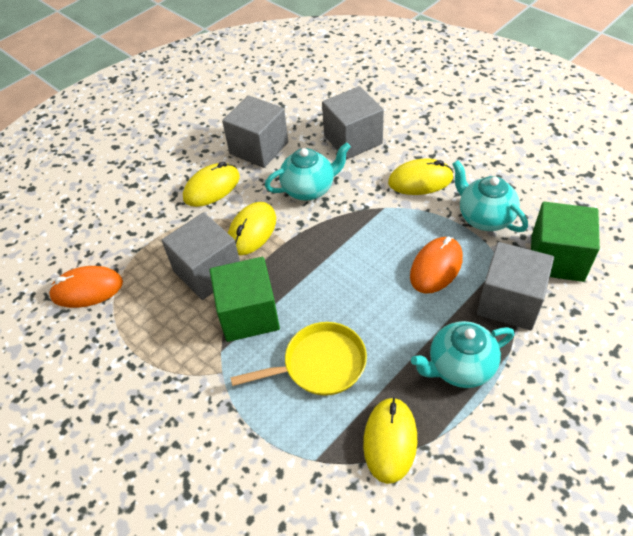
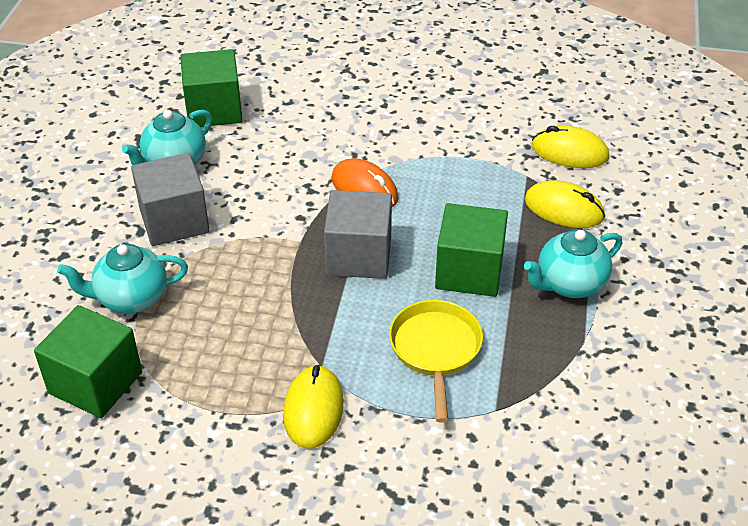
green cube: [210,257,280,342] [531,202,600,282] = 2 -> [34,305,142,418] [181,49,243,127] [435,203,508,297] = 3
grey cube: [161,212,240,300] [222,95,288,168] [322,86,384,160] [477,242,554,331] = 4 -> [131,153,210,246] [324,190,392,279] = 2
orange mouse: [48,266,123,308] [410,237,463,293] = 2 -> [331,158,399,207] = 1
yellow mouse: [183,162,240,207] [228,202,276,255] [363,397,417,484] [388,158,454,195] = 4 -> [283,365,344,449] [525,180,605,228] [532,126,609,168] = 3

